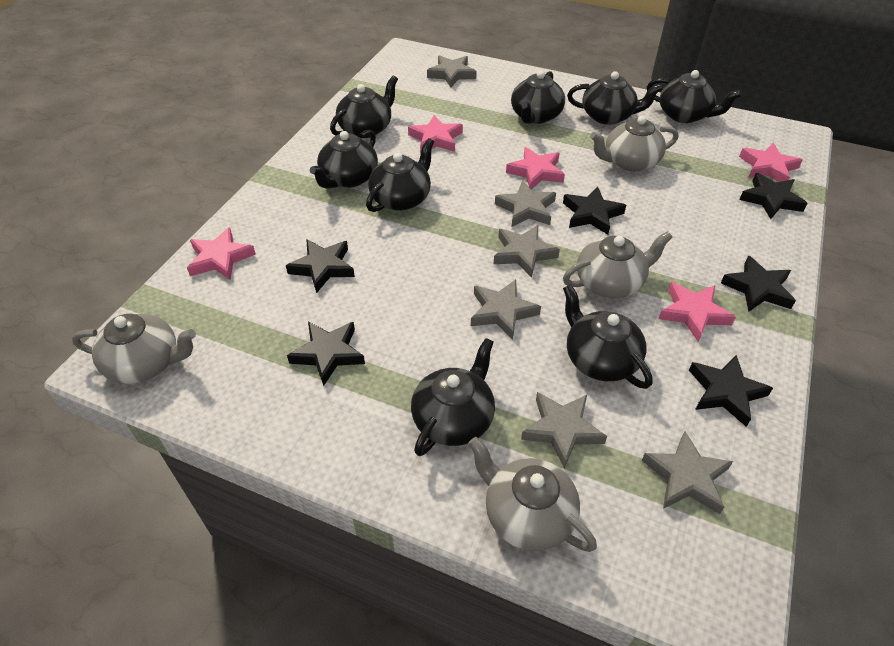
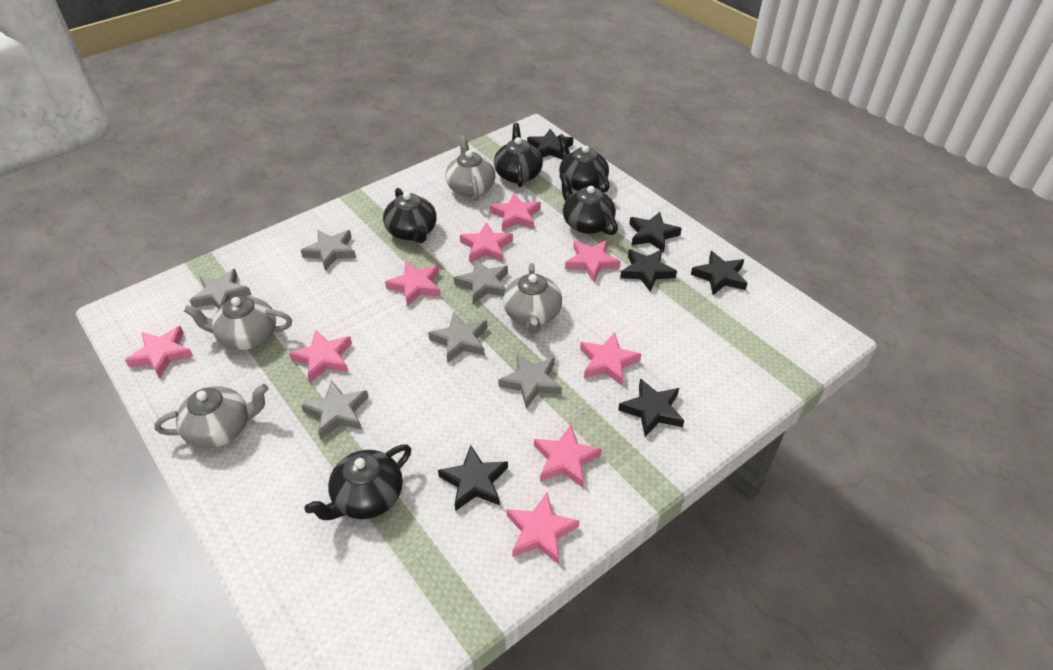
black teapot: [310,130,378,189] [330,75,398,138] [366,138,434,212] [411,338,495,456] [511,70,565,124] [563,284,652,389] [567,71,663,125] [647,70,742,123] = 8 -> [304,444,411,520] [383,188,437,243] [494,123,543,187] [558,134,610,193] [559,173,618,235] = 5
pink star: [187,227,256,280] [408,115,463,154] [506,147,565,190] [659,282,736,342] [739,143,803,182] = 5 -> [125,326,194,379] [289,330,352,383] [385,261,441,307] [460,222,513,262] [490,193,541,231] [507,493,580,564] [534,425,602,488] [565,240,621,282] [580,333,641,385] = 9

